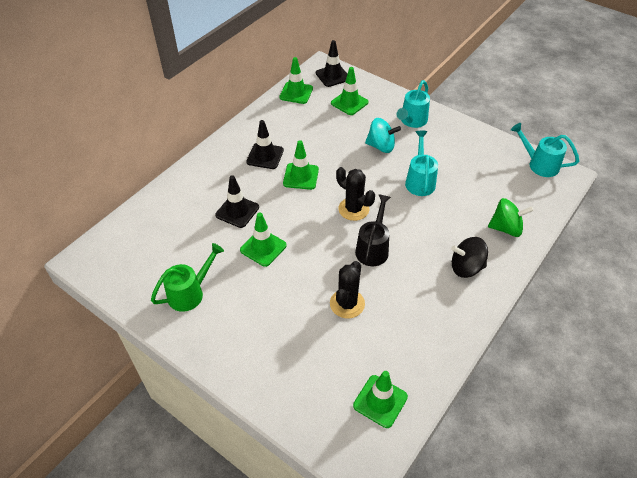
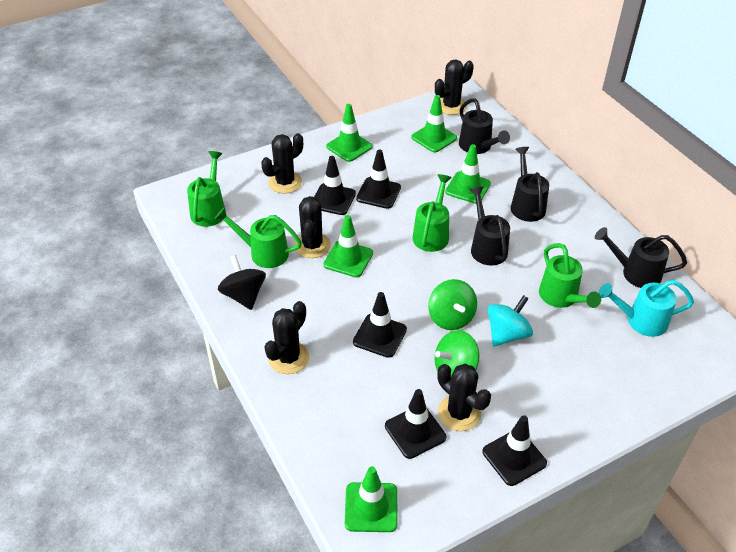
black cactus: [330,261,365,319] [336,167,375,221] = 2 -> [261,133,303,194] [265,301,309,374] [294,196,331,258] [435,60,474,115] [437,364,491,431] = 5
black traffic cone: [215,175,259,228] [246,120,284,169] [316,40,347,87] = 3 -> [314,156,356,215] [353,292,407,358] [356,150,401,209] [385,389,446,459] [482,415,547,486] = 5
black watering can: [355,194,391,266] = 1 -> [459,98,510,154] [470,187,510,265] [511,147,549,222] [595,227,687,288] = 4
green spinning top: [488,198,534,237] = 1 -> [428,279,477,330] [435,330,479,376] = 2
green watering can: [151,243,224,312] = 1 -> [187,151,226,227] [215,207,302,268] [412,174,452,252] [539,243,601,308] = 4
turquoise watering can: [397,80,430,128] [405,131,438,196] [511,123,579,177] = 3 -> [599,280,694,337] = 1

